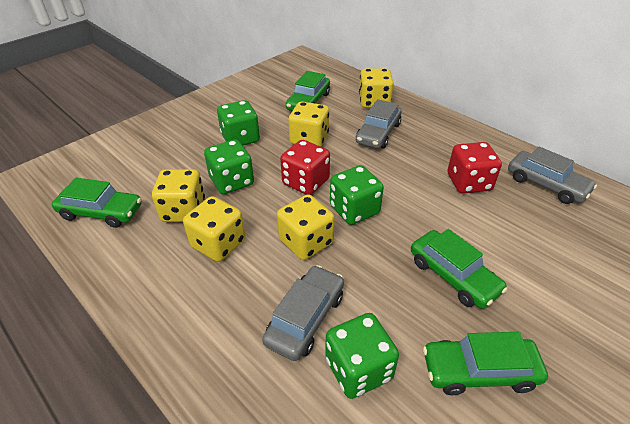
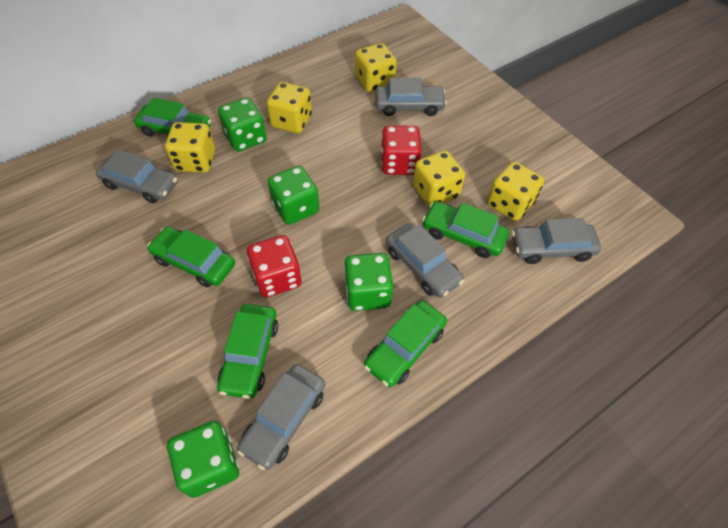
green car: [52,178,142,228] [286,71,330,111] [411,229,508,309] [423,332,548,395] = 4 -> [134,98,211,137] [147,227,235,288] [217,304,278,399] [364,300,447,387] [422,201,509,258] = 5
grey car: [262,265,344,361] [356,99,402,148] [508,146,597,204] = 3 -> [96,149,178,203] [237,364,325,470] [375,78,447,116] [386,223,464,298] [511,218,601,264] = 5

